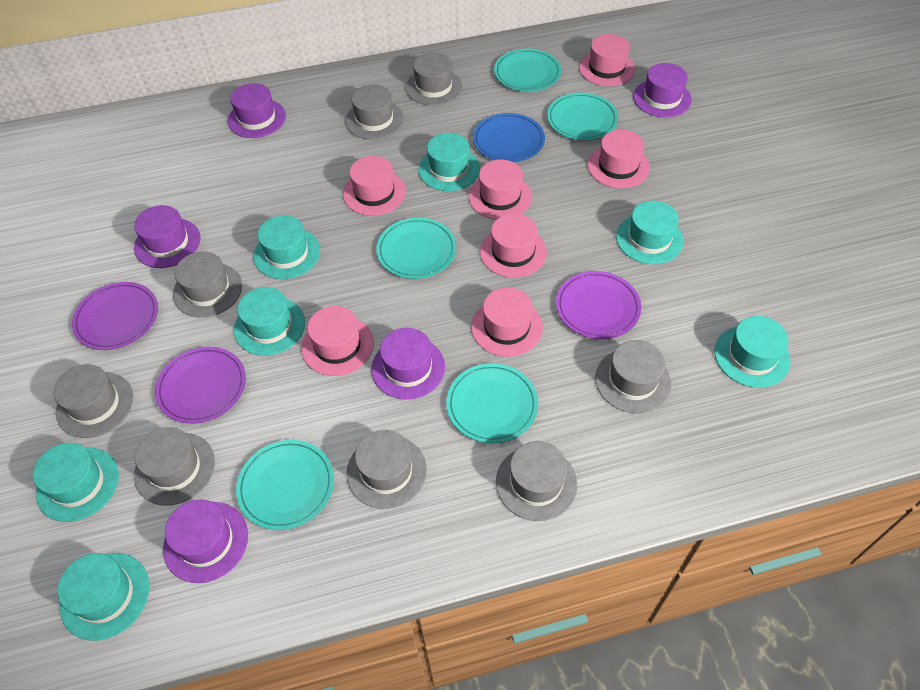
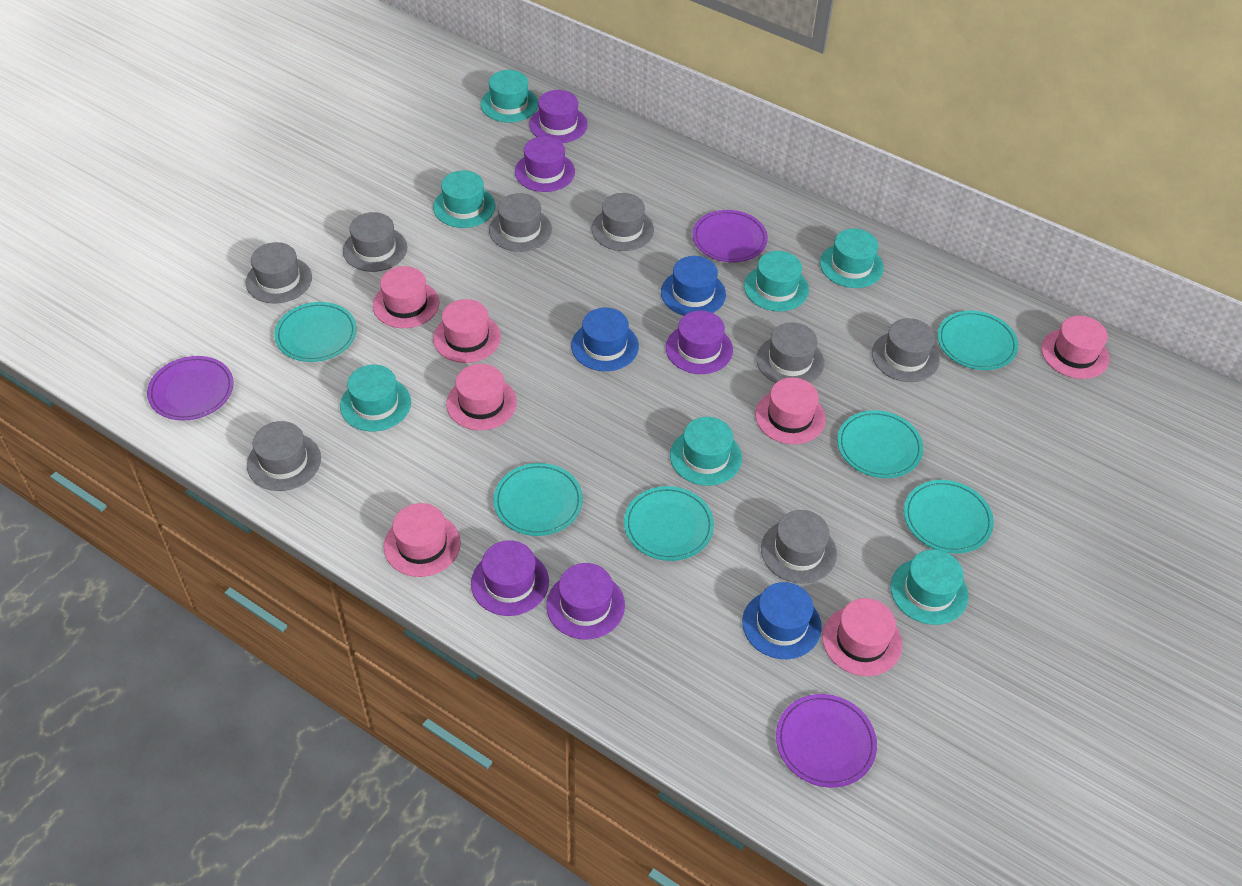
blue hat: none = 0 -> [571,308,639,371] [661,256,726,315] [742,582,822,659] = 3
blue plate: [473,113,545,162] = 1 -> none = 0
turquoise plate: [236,440,334,530] [376,218,456,279] [446,363,538,443] [494,49,561,92] [547,93,618,140] = 5 -> [274,302,357,362] [494,463,583,536] [624,486,714,561] [837,410,923,478] [904,480,994,554] [937,311,1018,370] = 6

